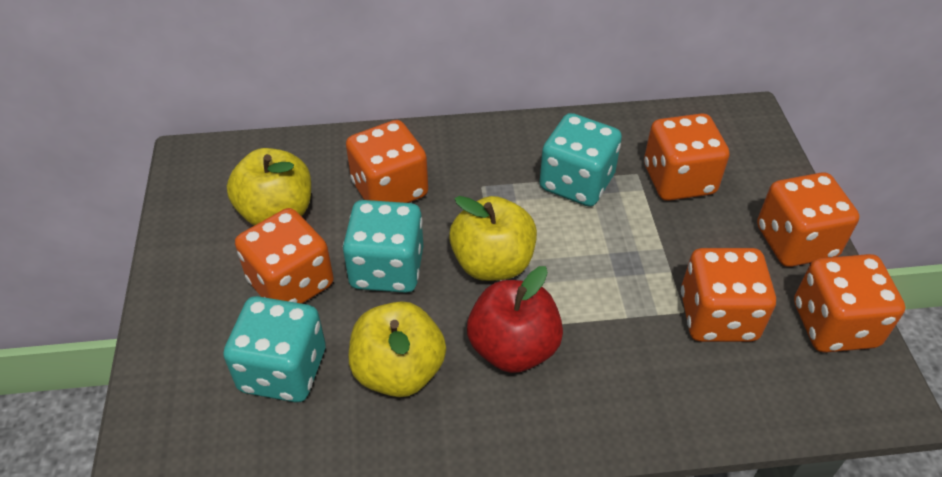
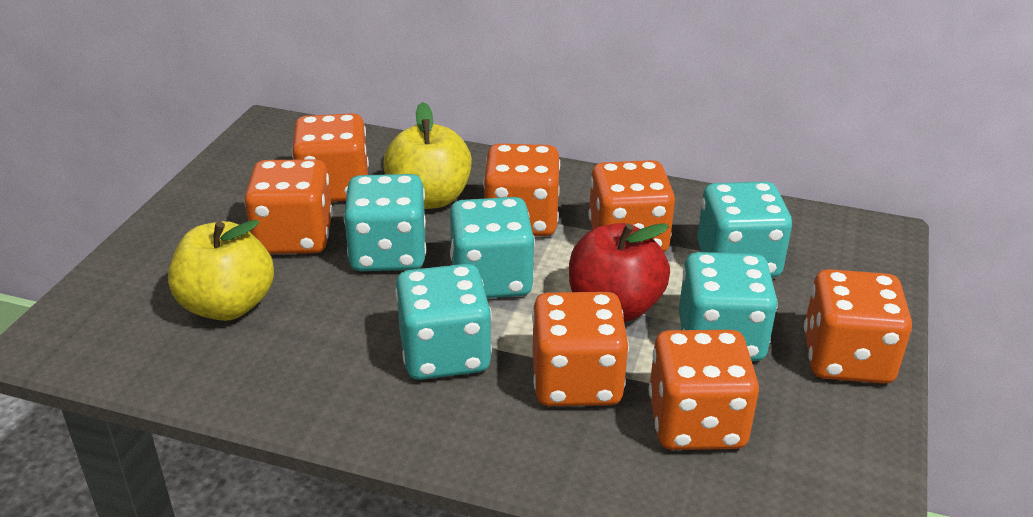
orange dice: [235,208,334,304] [346,120,428,203] [644,113,729,201] [681,248,776,342] [757,172,859,267] [794,254,905,353] = 6 -> [244,159,333,254] [292,113,369,202] [483,143,560,236] [532,292,629,406] [589,160,675,252] [649,330,759,450] [804,269,912,384] = 7
turquoise dice: [223,296,326,403] [343,200,423,293] [540,113,622,207] = 3 -> [343,174,426,271] [395,264,492,380] [450,197,535,298] [679,252,778,361] [697,181,792,278] = 5
yellow apple: [227,148,311,226] [348,301,446,397] [449,196,537,281] = 3 -> [168,220,274,321] [383,102,472,209] = 2

